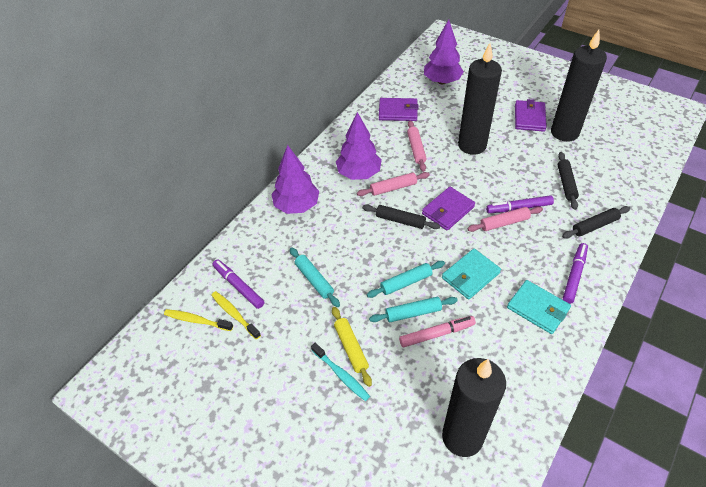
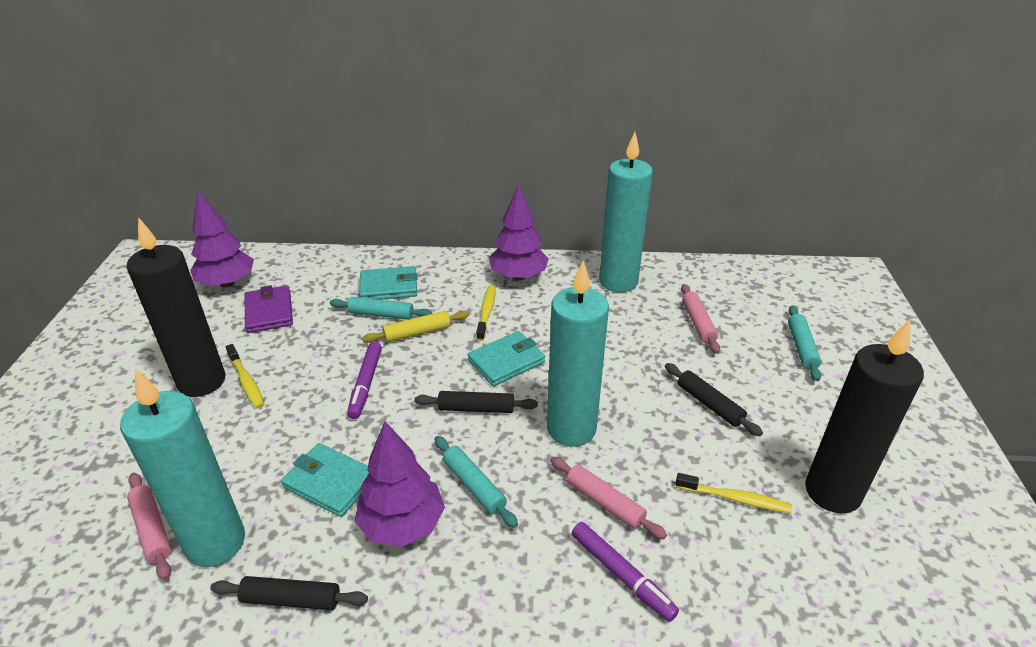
black candle: [442,358,506,457] [458,43,502,155] [551,30,607,142] = 3 -> [126,217,225,397] [805,320,924,514] = 2
pink marker: [399,316,476,347] = 1 -> none = 0
purple marker: [213,259,264,309] [486,195,554,213] [563,243,588,304] = 3 -> [347,342,382,419] [572,522,679,622] = 2
purple wallet: [379,98,419,121] [422,187,475,231] [515,99,547,132] = 3 -> [245,285,293,333] = 1
turquoise candle: none = 0 -> [120,368,245,567] [547,261,609,447] [599,132,653,292] = 3
turquoise toothbrush: [311,343,370,401] = 1 -> none = 0
turquoise wallet: [442,249,501,300] [507,280,571,334] = 2 -> [281,443,369,517] [359,266,418,300] [468,331,545,387] = 3
yellow toothbrush: [164,309,233,331] [211,291,261,340] = 2 -> [226,344,264,409] [476,285,496,341] [676,473,792,513] = 3

